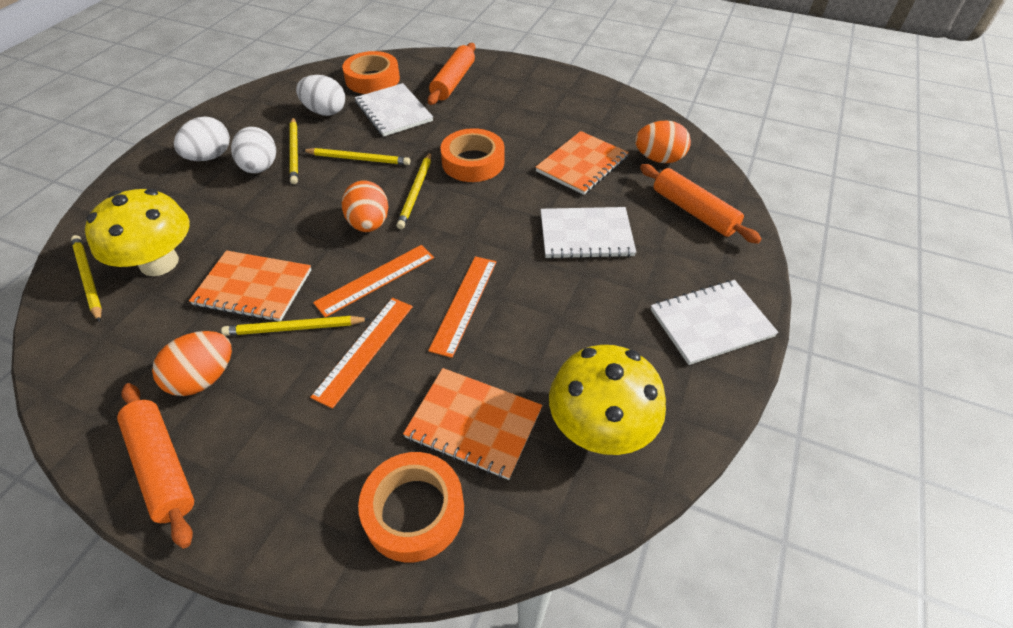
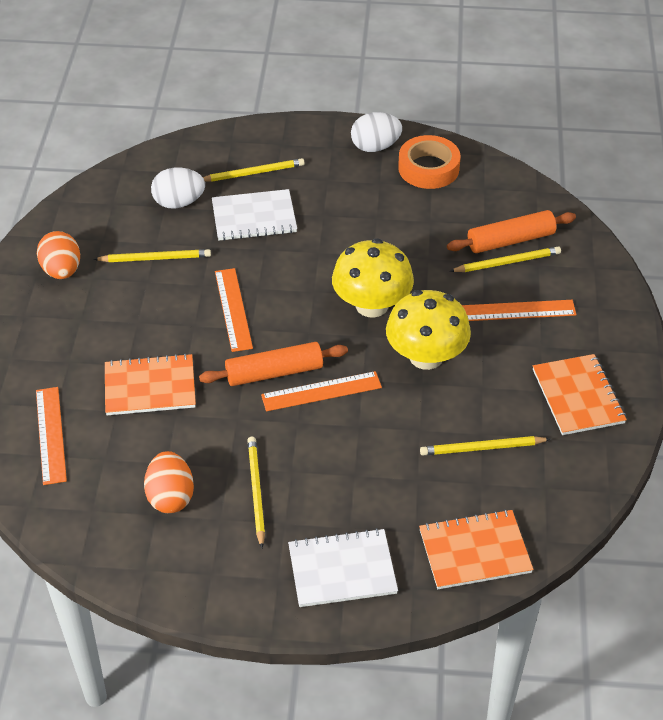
orange egg: [152,331,232,396] [342,181,389,232] [635,120,691,163] = 3 -> [37,231,80,279] [144,451,194,513] = 2
orange rolling pin: [117,383,194,548] [428,43,475,105] [640,164,762,244] = 3 -> [199,342,348,386] [447,210,576,253] = 2
orange ruler: [310,298,413,409] [313,245,434,318] [428,256,496,358] = 3 -> [36,387,67,485] [215,268,253,352] [261,371,382,411] [462,300,577,321] = 4
orange tape: [342,51,400,94] [358,452,464,562] [440,128,504,182] = 3 -> [398,135,461,189] = 1
white egg: [174,117,230,161] [231,127,276,173] [296,75,345,116] = 3 -> [151,168,205,209] [351,112,402,152] = 2
white notebook: [355,83,433,136] [540,207,636,259] [651,280,779,365] = 3 -> [212,189,297,241] [288,528,398,607] = 2

